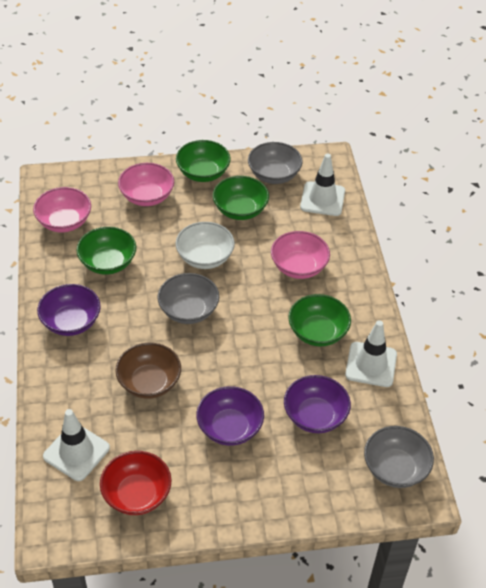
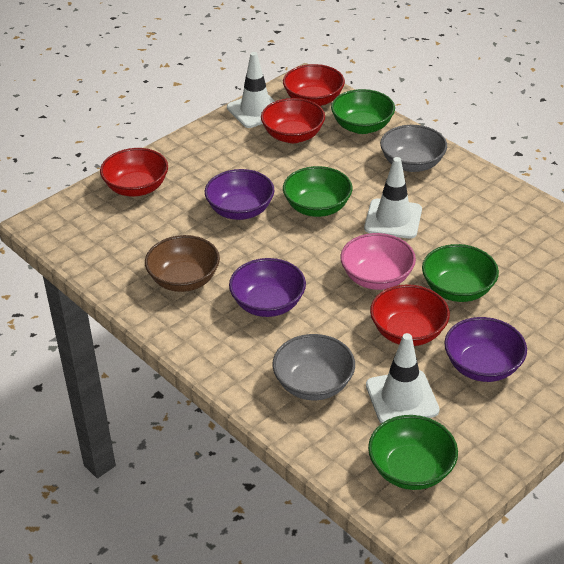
grey bowl: [157,273,219,324] [248,142,302,184] [364,426,434,488] = 3 -> [272,334,355,400] [380,125,447,172] = 2
pink bowl: [33,187,91,232] [118,163,174,206] [271,231,330,279] = 3 -> [340,233,416,290] = 1
red bowl: [100,451,171,515] = 1 -> [100,148,168,197] [261,98,325,143] [283,64,345,106] [370,284,450,346] = 4
white bowl: [176,222,235,269] = 1 -> none = 0

